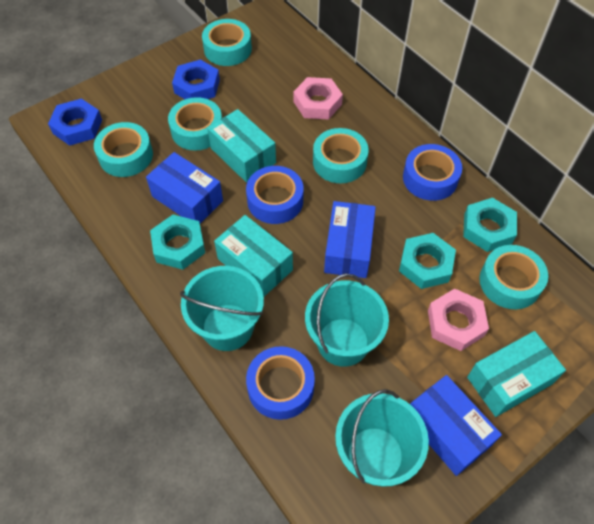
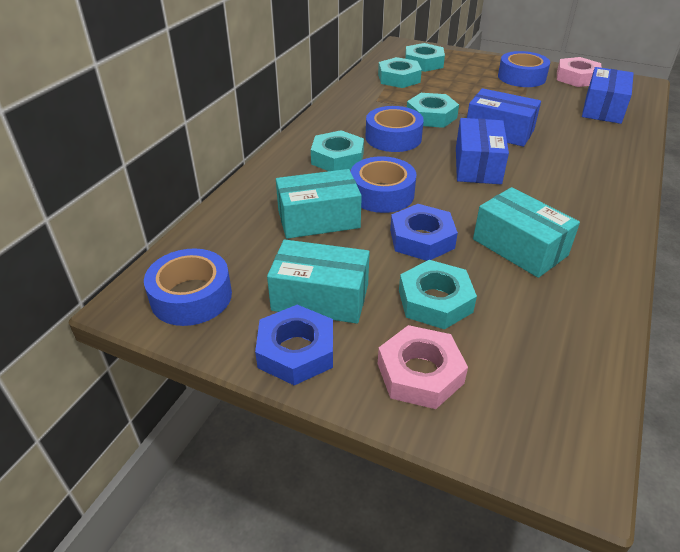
blue tape: [246,166,303,224] [246,346,315,420] [403,144,462,201] = 3 -> [144,248,232,326] [350,156,417,213] [365,106,424,152] [498,51,550,87] = 4
turquoise bucket: [180,266,264,351] [305,274,389,367] [335,389,429,487] = 3 -> none = 0
turquoise nut: [150,215,205,270] [399,233,456,289] [463,198,517,252] = 3 -> [311,130,364,171] [378,57,422,88] [399,260,477,330] [405,43,445,72] [407,93,459,128] = 5
turquoise tape: [94,122,153,177] [168,97,222,151] [202,19,252,66] [313,128,369,183] [479,245,548,309] = 5 -> none = 0

